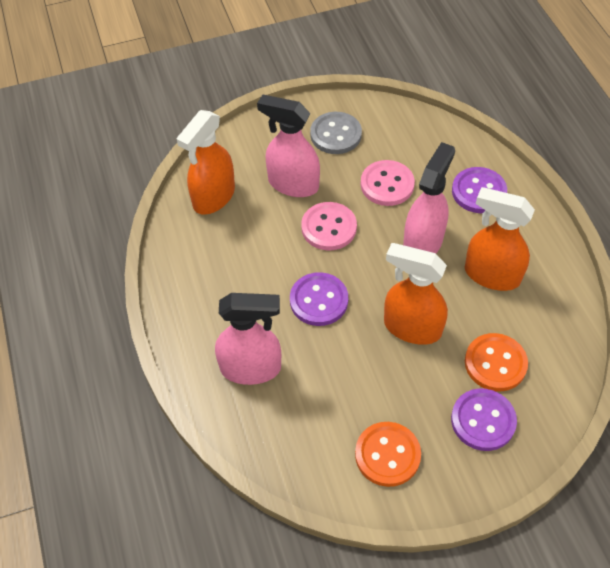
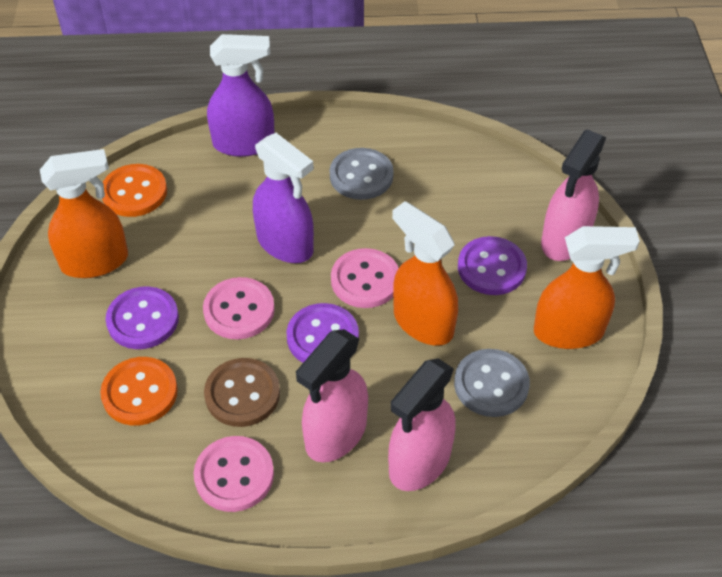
brown button: none = 0 -> [204,358,280,427] = 1
grey button: [310,112,362,154] = 1 -> [330,148,394,200] [454,349,530,417] = 2
pink button: [301,202,357,251] [361,160,415,206] = 2 -> [194,436,274,512] [203,277,275,339] [331,248,399,308] = 3
purple spray bottle: none = 0 -> [207,34,274,157] [253,133,314,263] = 2

